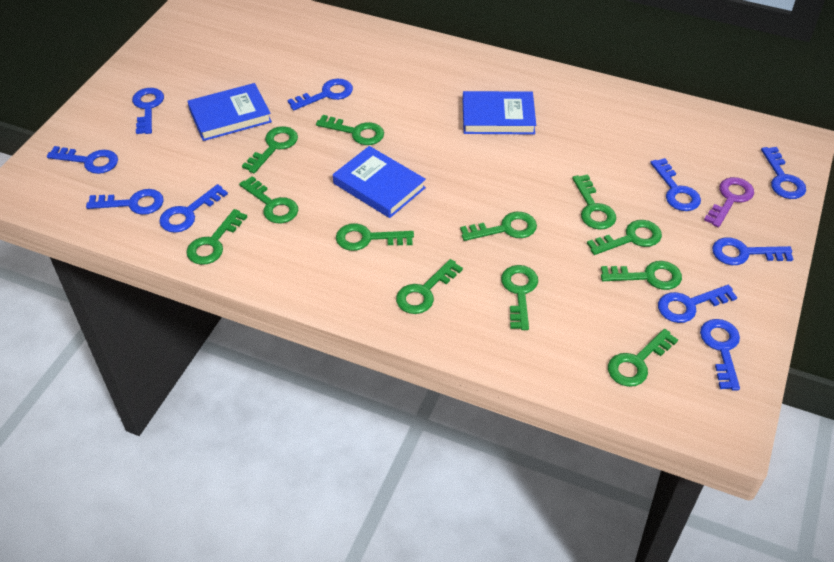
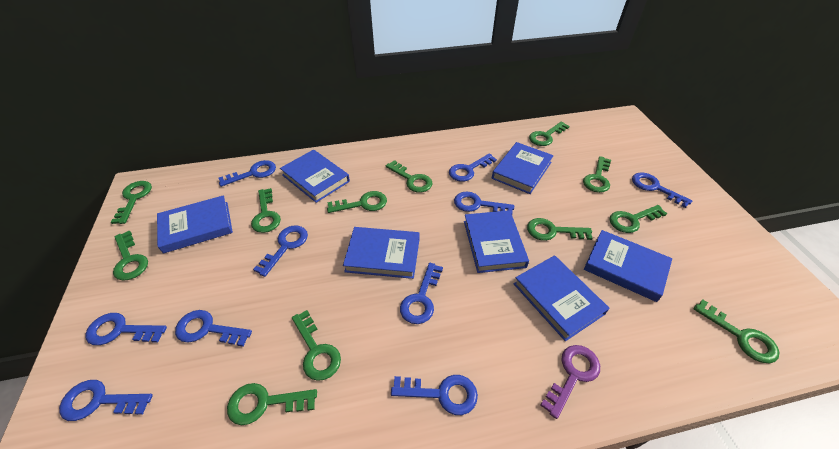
blue book: [187,83,272,141] [333,146,426,218] [463,91,536,134] = 3 -> [157,195,233,254] [280,150,350,203] [343,227,419,279] [464,210,529,273] [492,142,554,194] [514,255,610,341] [584,230,672,302] = 7

